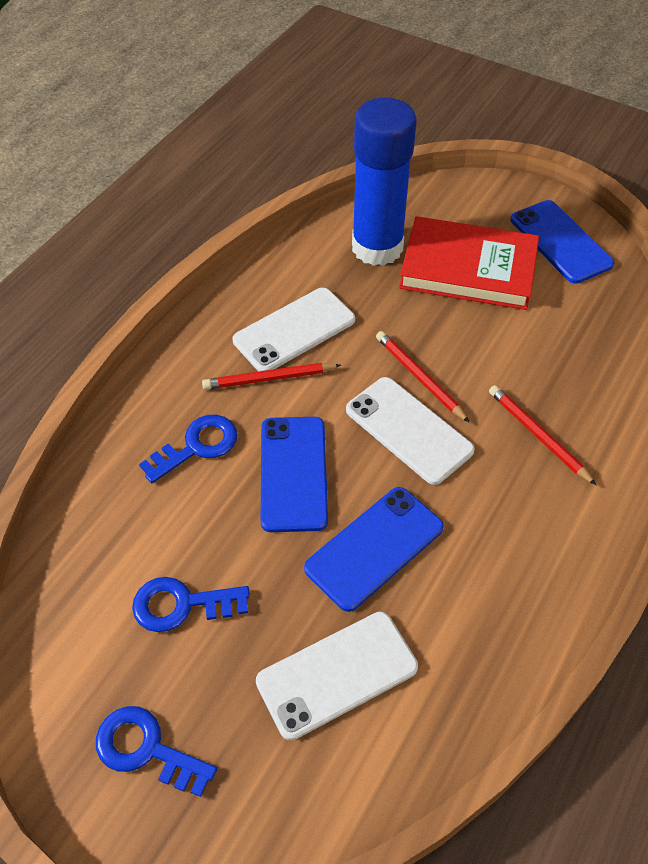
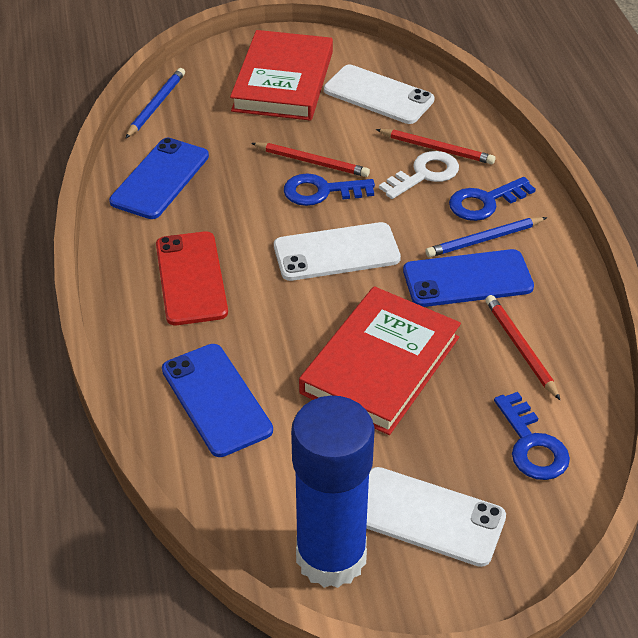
blue pencil: none = 0 -> [126,68,185,138] [425,217,547,258] = 2
red book: [399,216,539,310] = 1 -> [230,30,333,121] [299,286,461,435] = 2
red phone: none = 0 -> [156,231,228,325] = 1
white key: none = 0 -> [379,151,459,199] = 1

